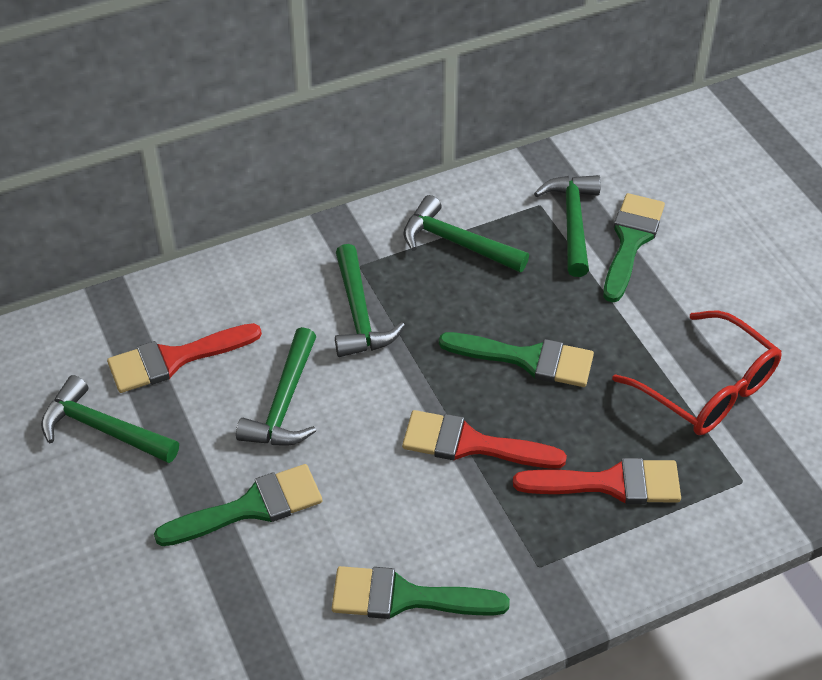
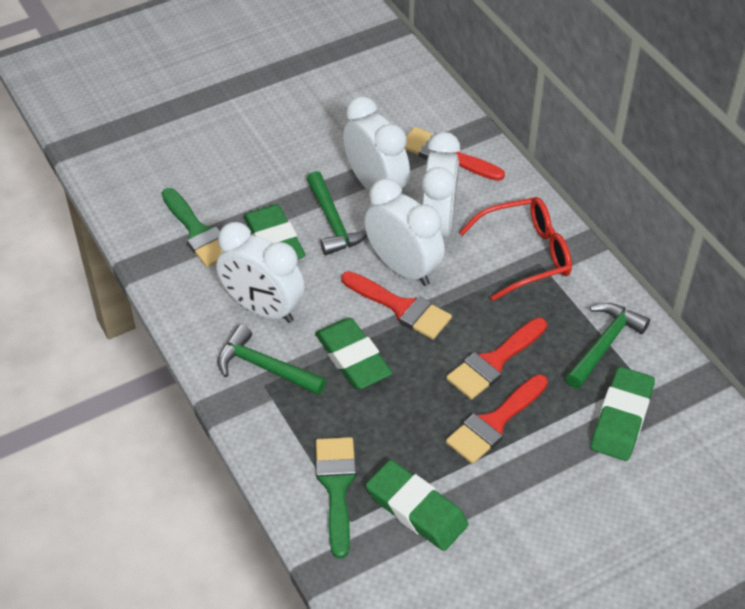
green brush: [154,464,322,546] [332,566,510,619] [439,332,594,387] [603,193,665,302] = 4 -> [162,188,223,268] [316,437,356,558] = 2
green eraser: none = 0 -> [244,204,306,259] [315,318,392,389] [366,460,468,551] [591,367,655,461] = 4
green hammer: [41,375,179,463] [236,327,316,446] [335,244,405,357] [404,195,529,272] [534,175,601,277] = 5 -> [217,325,326,395] [307,171,367,255] [565,303,650,389] = 3
red brush: [107,323,262,393] [402,410,567,469] [513,458,681,504] = 3 -> [342,271,452,339] [405,127,505,181] [446,318,547,399] [446,374,548,464] = 4
white clock: none = 0 -> [216,222,305,323] [343,96,410,192] [364,178,445,286] [422,132,460,238] = 4

